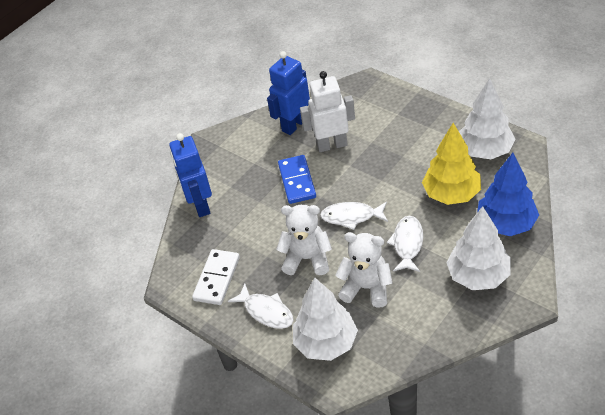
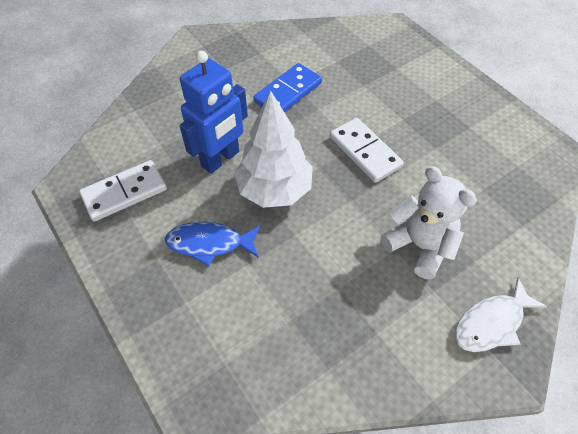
blue fish: none = 0 -> [165,222,260,266] = 1
blue robot: [169,133,212,217] [267,51,310,135] = 2 -> [180,51,248,174] = 1
blue tree: [477,153,539,236] = 1 -> none = 0
white domino: [192,249,240,305] = 1 -> [79,160,167,222] [330,118,404,183] = 2
white fish: [228,284,294,329] [320,202,388,230] [387,216,423,272] = 3 -> [455,278,547,352] = 1
white robot: [300,71,355,152] = 1 -> none = 0
white teddy bear: [276,204,332,275] [335,232,393,308] = 2 -> [380,166,477,280] = 1
white tree: [293,278,358,361] [446,206,510,290] [459,78,516,159] = 3 -> [234,90,313,208] = 1
yellow tree: [422,123,481,205] = 1 -> none = 0

